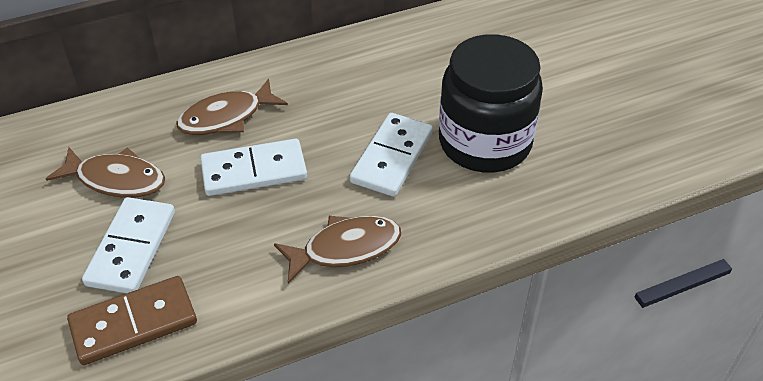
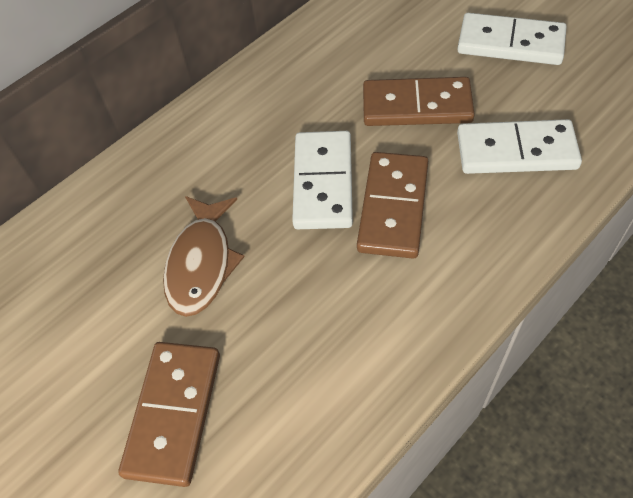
black jar: [439,34,543,173] = 1 -> none = 0
brown domino: [67,276,197,365] = 1 -> [118,342,220,487] [357,152,428,259] [363,77,475,126] = 3
brown fish: [46,147,165,198] [176,79,288,135] [274,216,401,283] = 3 -> [163,196,244,317] = 1

